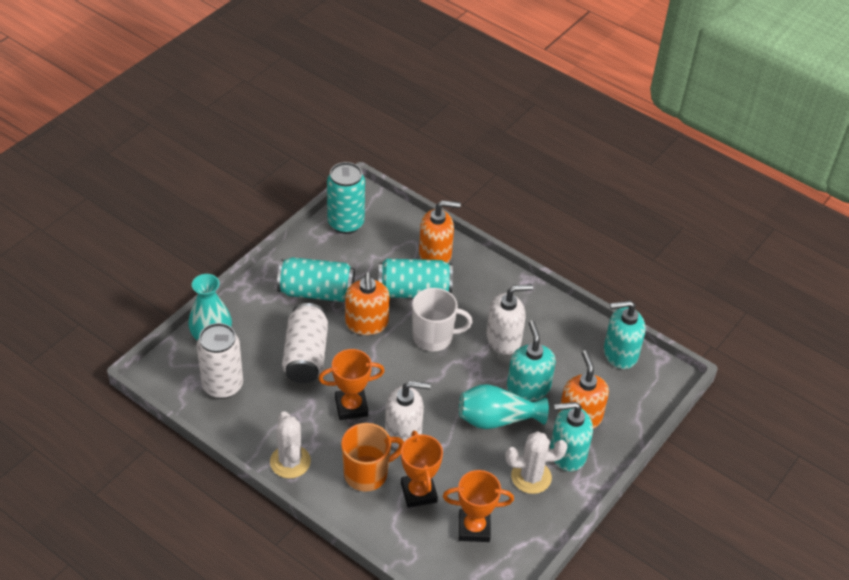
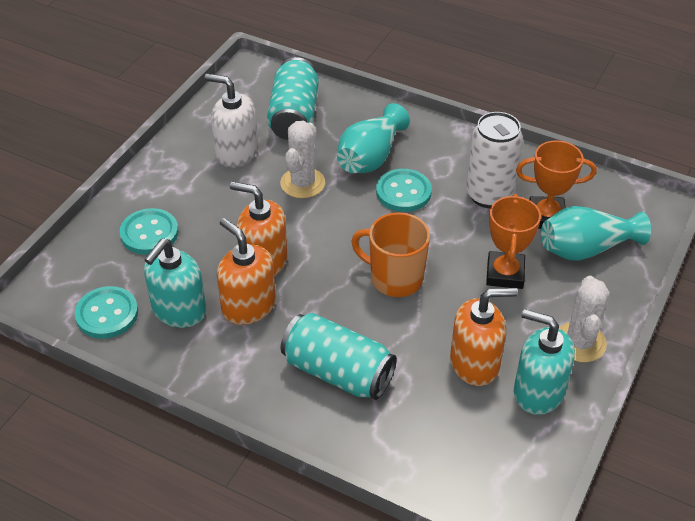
orange trophy: [319,349,385,420] [401,431,443,508] [443,470,514,542] = 3 -> [486,194,541,289] [516,141,596,229] = 2
turquoise button: none = 0 -> [75,286,138,339] [120,208,179,255] [376,169,432,212] = 3
turquoise can: [277,257,355,302] [327,162,365,234] [378,259,453,298] = 3 -> [267,57,319,140] [281,313,397,400] = 2
turquoise soap dispenser: [507,320,556,401] [550,402,593,472] [604,301,646,369] = 3 -> [144,238,206,328] [514,309,575,415] = 2
white can: [197,323,243,399] [282,303,328,383] = 2 -> [466,112,523,208] = 1
white mug: [412,288,473,351] = 1 -> none = 0
white soap dispenser: [385,381,431,449] [486,284,533,355] = 2 -> [205,74,258,168] = 1

